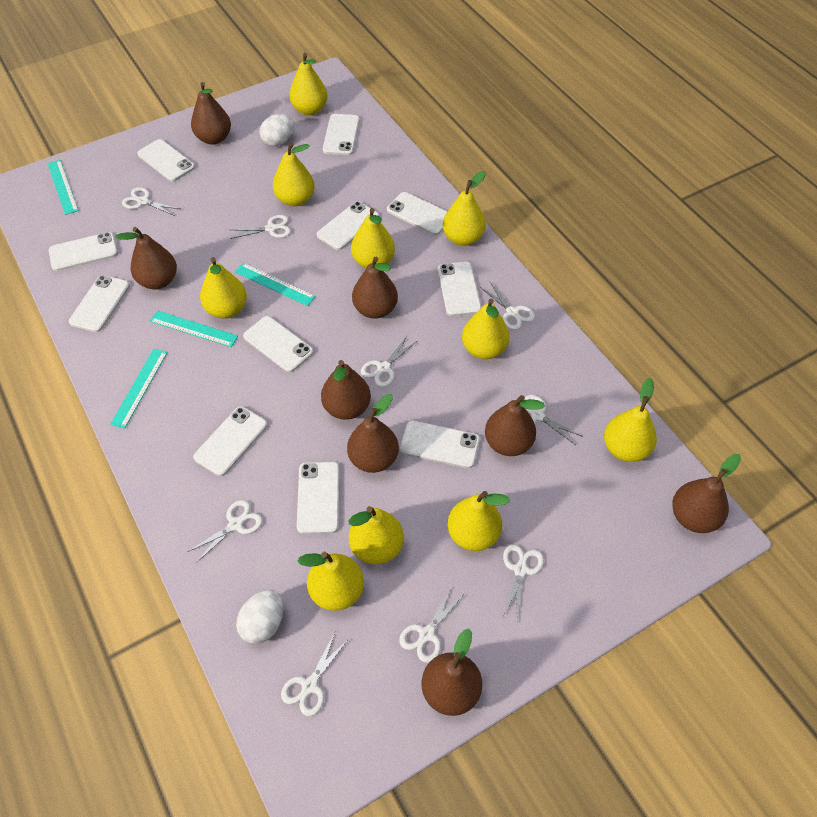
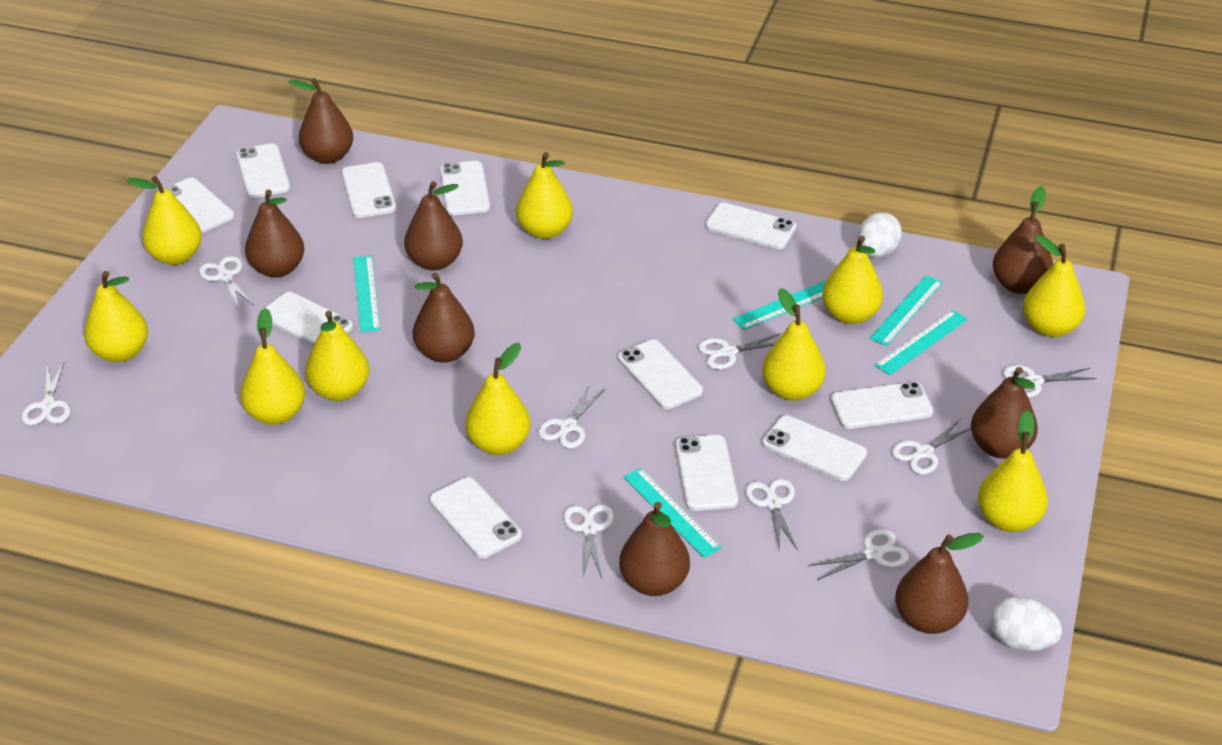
turquoise ruler: [48,160,79,215] [110,349,168,429] [150,310,238,347] [235,263,316,306] = 4 -> [353,255,380,333] [623,468,721,558] [733,280,827,330] [869,275,943,346] [874,310,967,375] = 5

